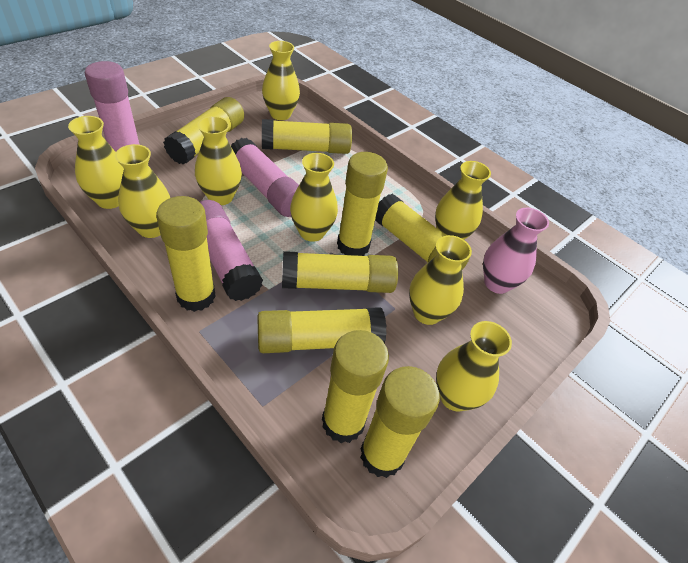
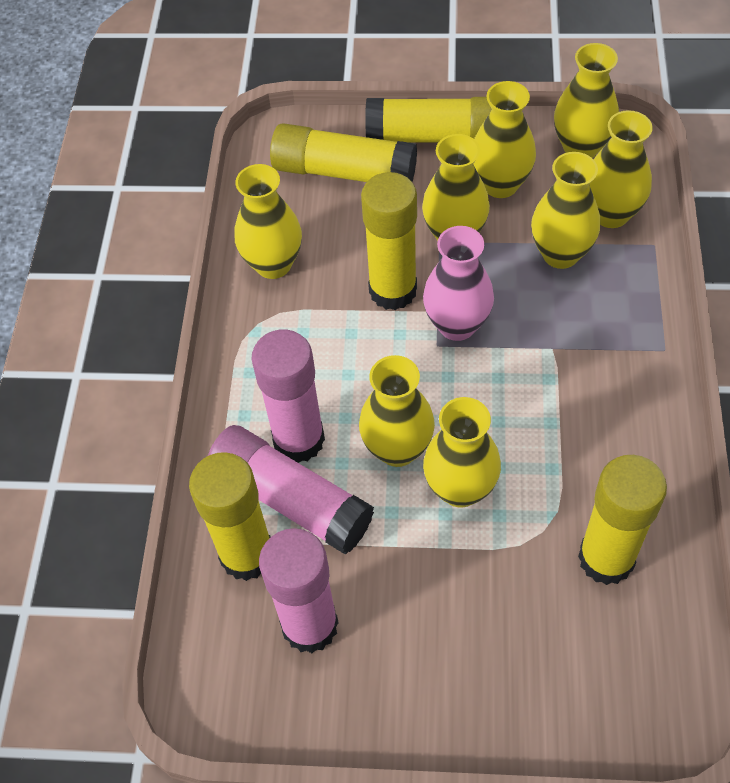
yellow glue stick: [156,196,216,312] [163,97,244,165] [257,307,387,353] [262,119,352,154] [282,251,398,293] [322,330,389,443] [337,152,388,256] [360,366,440,478] [375,194,470,270] = 9 -> [189,452,271,581] [270,123,417,182] [361,172,417,310] [365,97,492,143] [578,455,667,585] = 5

